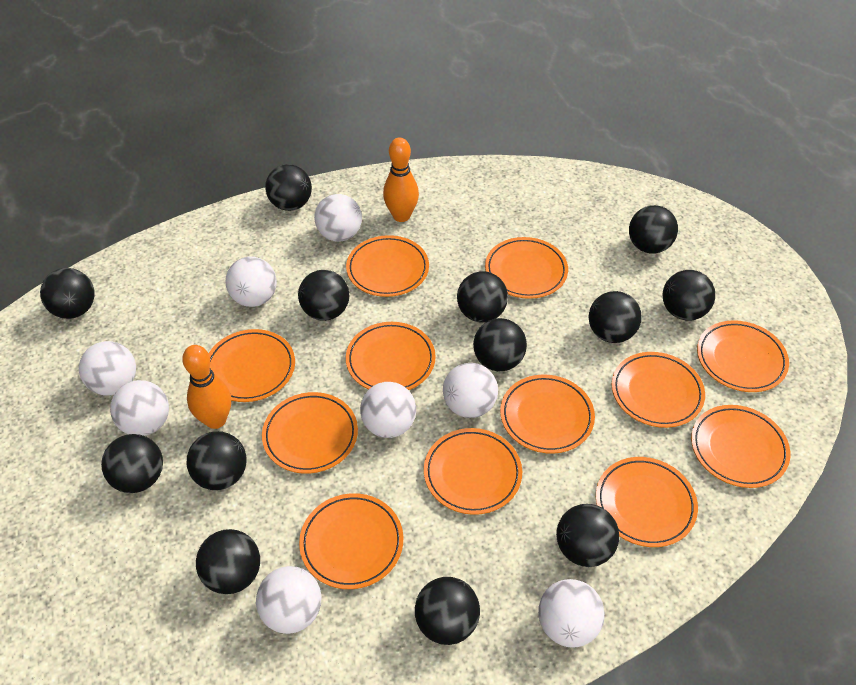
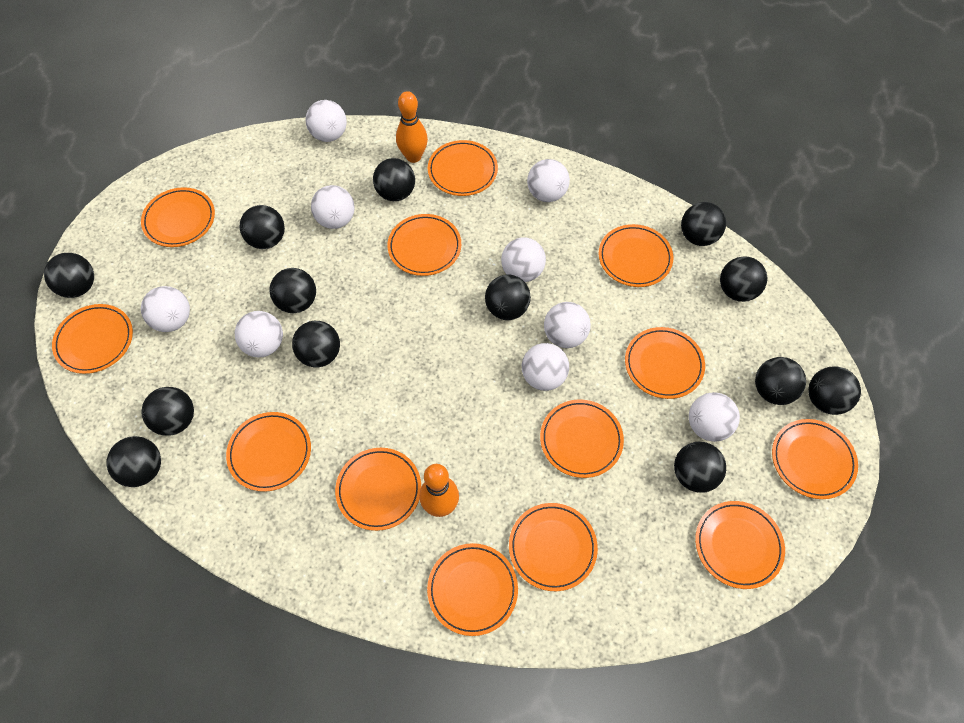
orange plate: [209,329,295,402] [262,392,358,474] [299,493,403,589] [346,235,429,297] [346,322,436,390] [424,428,522,515] [485,237,568,299] [500,375,595,454] [596,457,698,547] [612,352,705,428] [691,405,790,488] [697,320,789,392] = 12 -> [52,304,133,374] [141,187,215,247] [226,412,311,492] [335,448,421,531] [387,214,461,276] [427,543,518,636] [428,140,498,196] [509,503,598,591] [540,400,624,478] [599,224,673,287] [625,327,705,399] [695,501,785,589] [772,419,858,499] = 13
white ball: [79,341,136,395] [110,380,169,436] [226,257,277,307] [256,566,322,634] [314,194,362,242] [360,382,416,438] [443,363,498,418] [538,579,605,648] = 8 -> [141,286,190,332] [235,311,283,357] [306,100,347,142] [311,185,355,229] [501,237,546,282] [522,343,569,391] [527,159,570,202] [544,302,591,348] [689,392,740,442] = 9

